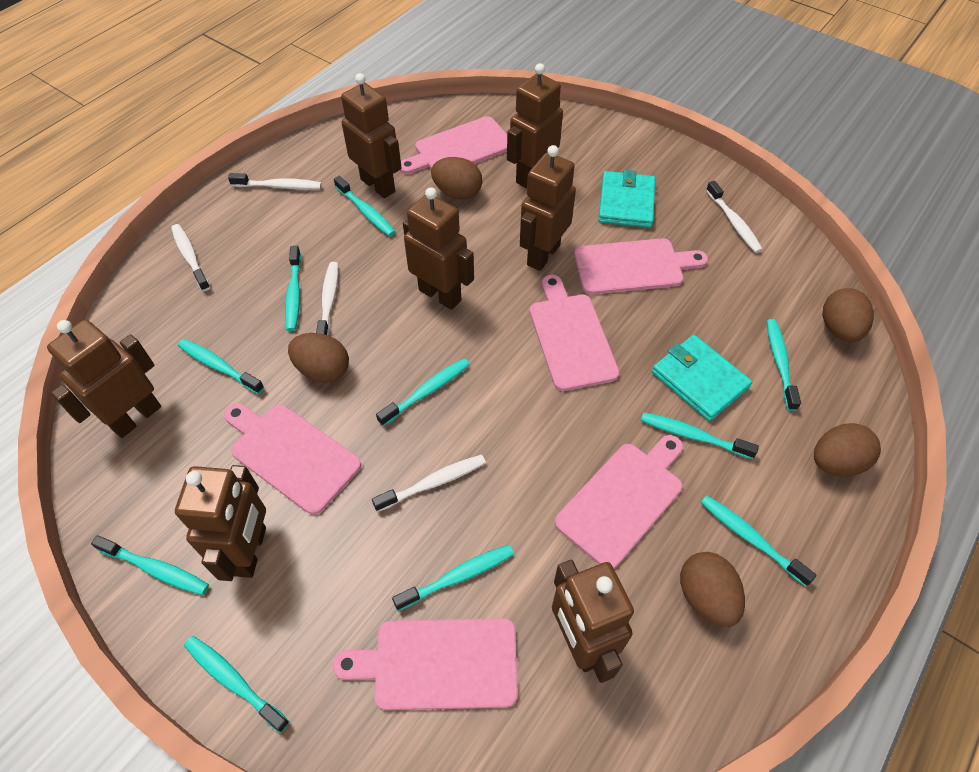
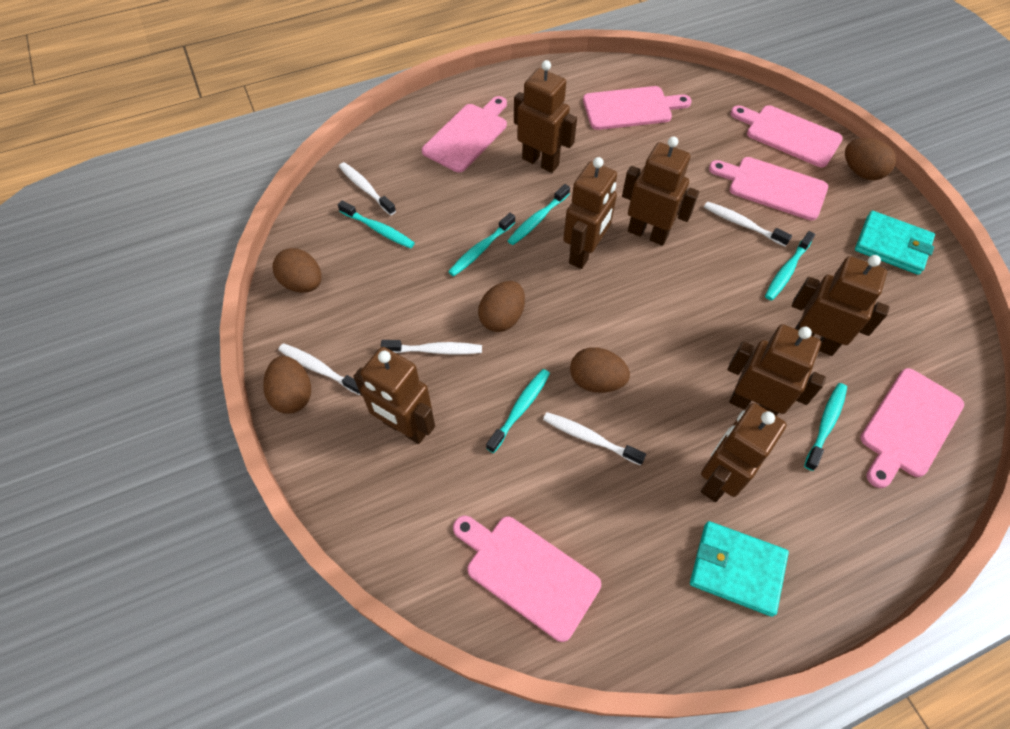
turquoise toothbrush: [91,535,209,595] [178,339,264,394] [184,636,289,733] [285,246,301,331] [334,176,395,236] [376,358,470,426] [392,545,514,611] [641,412,759,459] [701,496,817,587] [767,319,801,411] = 10 -> [338,200,415,249] [448,213,515,276] [486,369,550,453] [507,184,570,245] [765,231,815,301] [804,383,847,471] = 6

